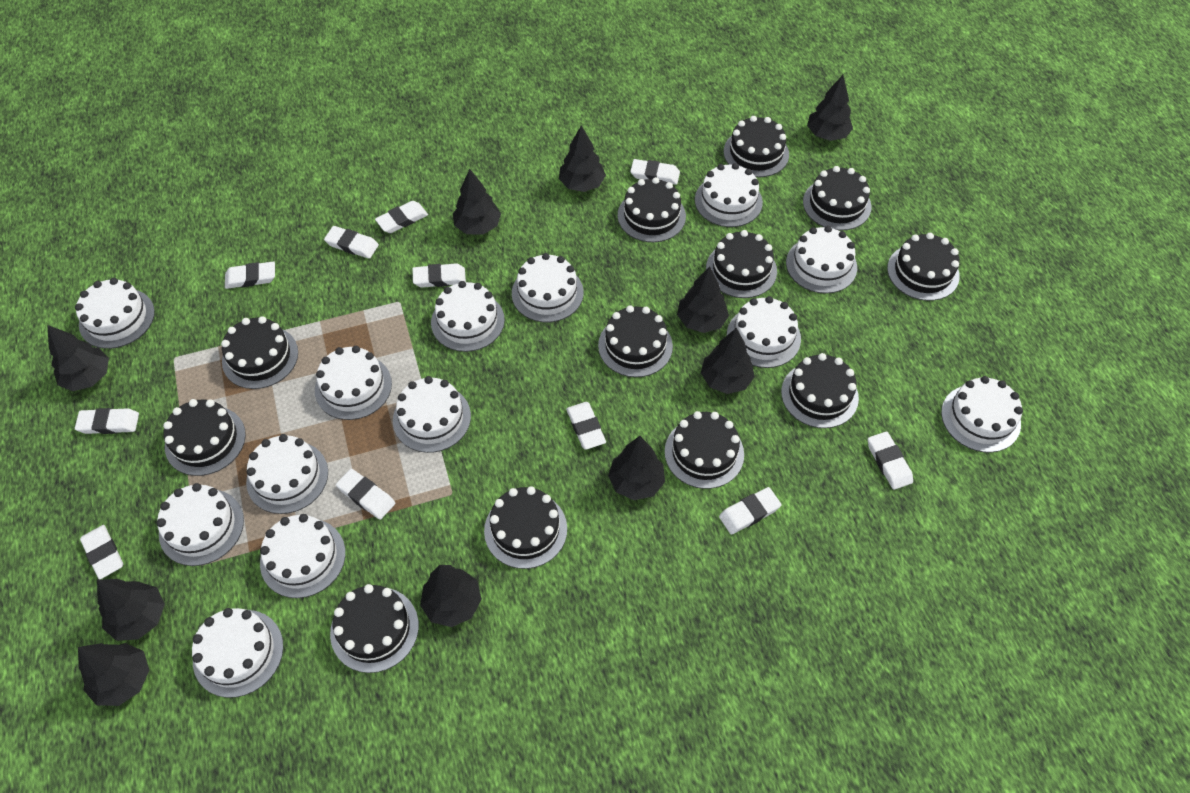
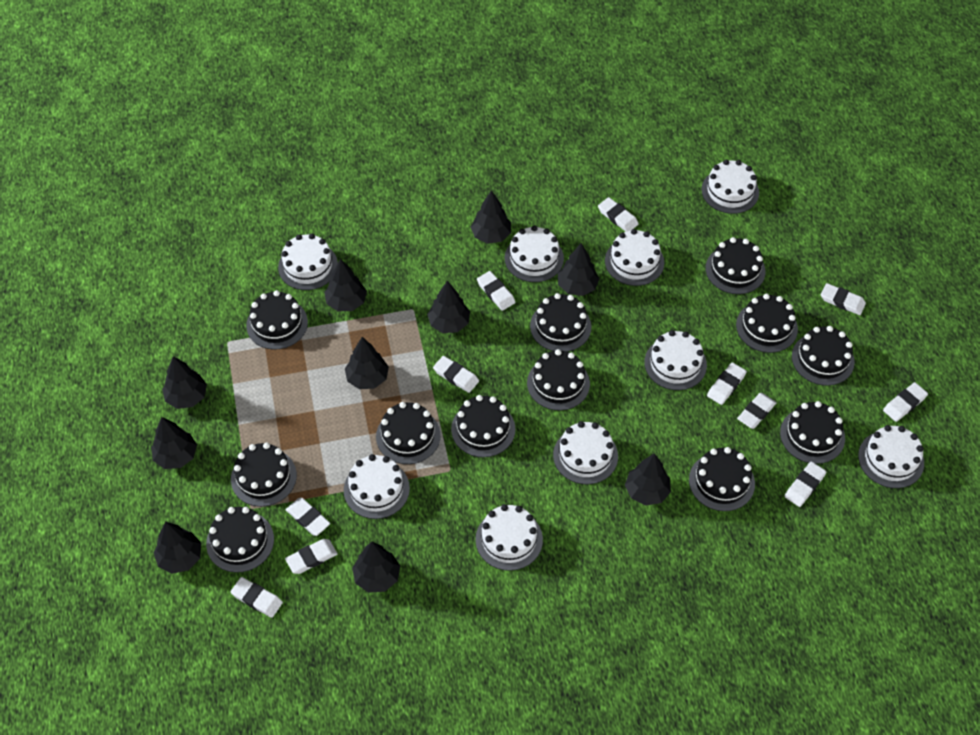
white cake: [75,278,155,349] [156,483,244,566] [192,608,284,698] [246,434,328,514] [260,514,346,598] [315,346,392,420] [393,376,471,453] [431,281,505,352] [512,253,584,322] [695,163,763,227] [727,296,801,368] [786,226,857,294] [941,376,1023,453] = 13 -> [278,234,338,290] [344,454,410,519] [475,504,543,571] [504,225,564,282] [553,421,618,484] [605,229,664,286] [644,330,707,390] [701,160,759,214] [858,425,924,488] = 9

